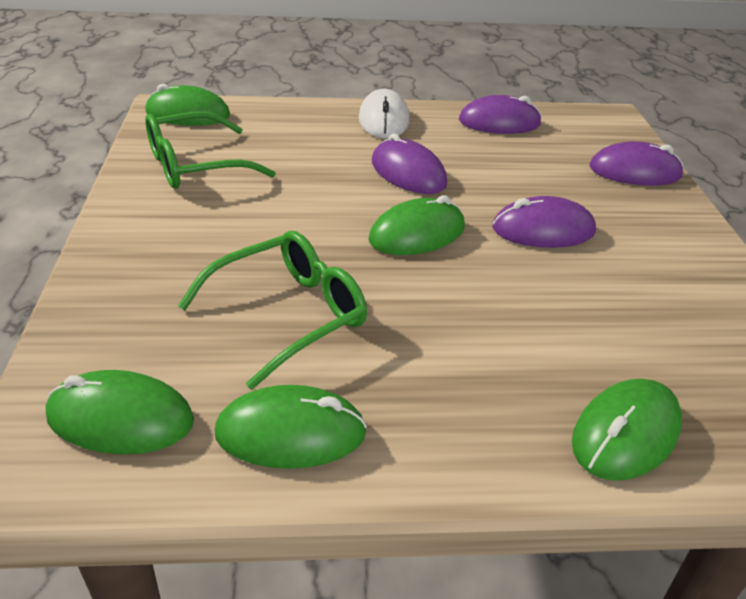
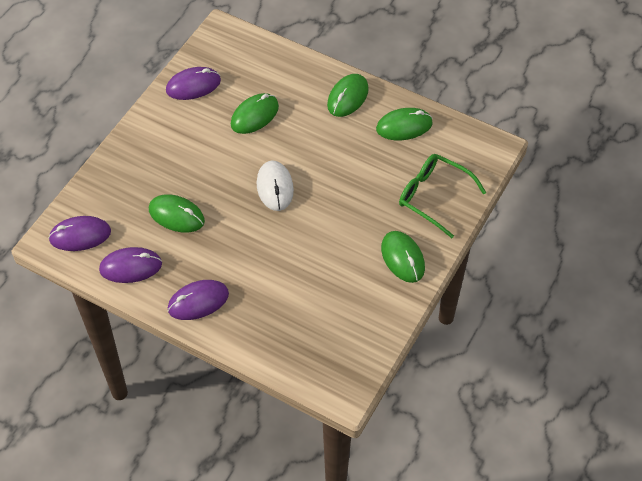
green glasses: [145,112,276,189] [178,231,367,390] = 2 -> [399,154,487,238] = 1

